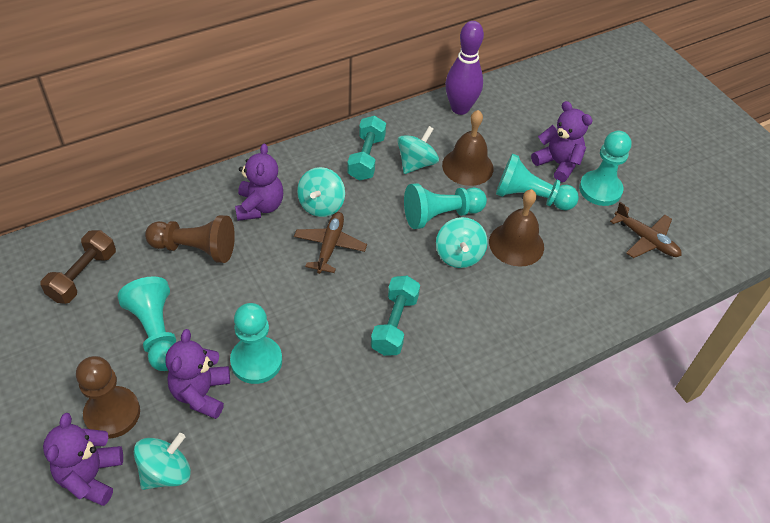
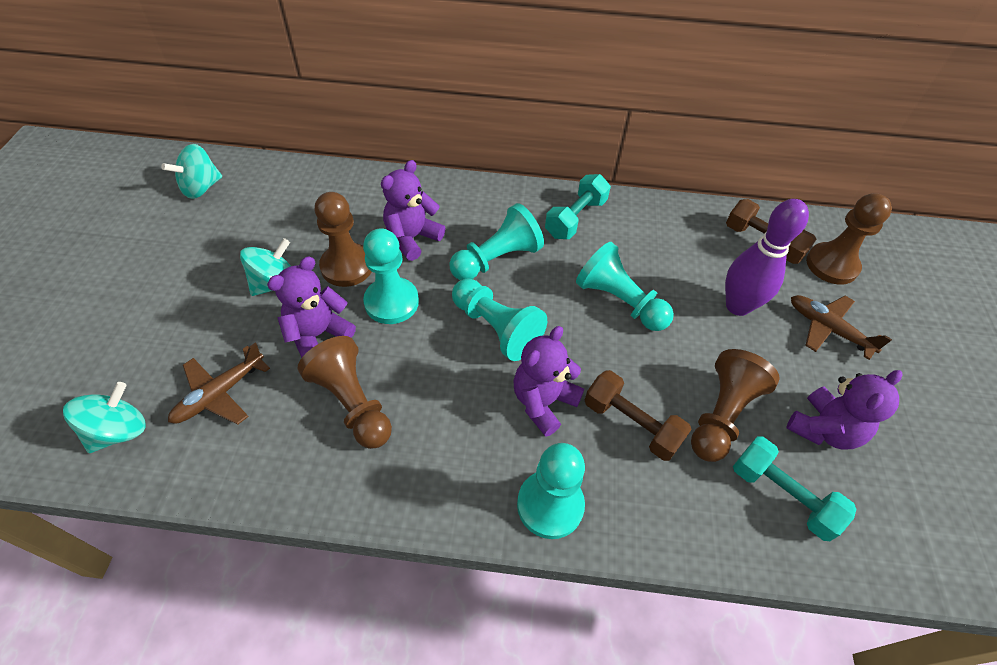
brown bell: [442,110,494,186] [489,189,544,267] = 2 -> none = 0
brown dumbbell: [40,230,116,304] = 1 -> [585,370,692,461] [726,199,817,264] = 2
brown pawn: [76,356,140,439] [145,215,235,263] = 2 -> [298,336,392,449] [314,192,372,287] [691,349,780,462] [806,193,892,285] = 4
turquoise spinning top: [134,433,191,490] [297,167,345,217] [397,126,439,174] [436,217,488,268] = 4 -> [63,382,146,453] [161,144,222,199] [240,238,291,296] = 3

